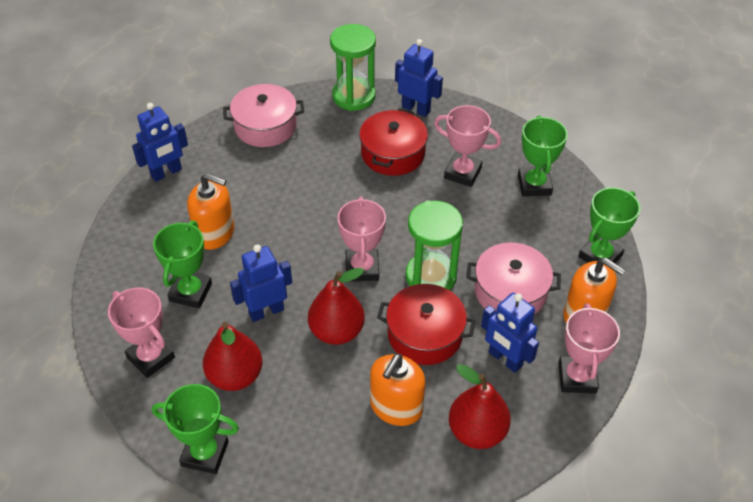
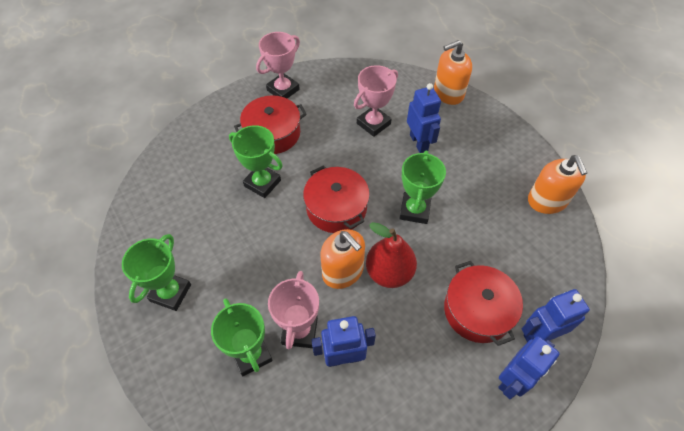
green hourglass: [330,24,376,111] [405,200,463,290] = 2 -> none = 0
pink pot: [223,84,304,147] [466,242,561,314] = 2 -> none = 0
pink trophy: [108,288,175,378] [337,197,386,282] [434,105,501,187] [558,303,620,394] = 4 -> [256,32,300,99] [268,271,319,349] [354,65,398,137] = 3
red pear: [203,322,262,391] [308,268,365,345] [449,364,511,449] = 3 -> [366,222,417,288] = 1
red pot: [359,109,428,176] [377,284,476,365] = 2 -> [234,95,307,154] [303,165,370,233] [444,261,523,346] = 3

